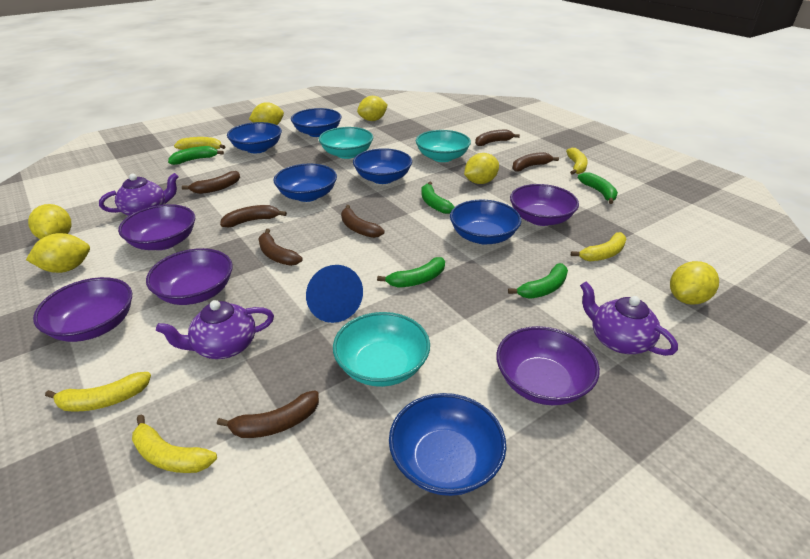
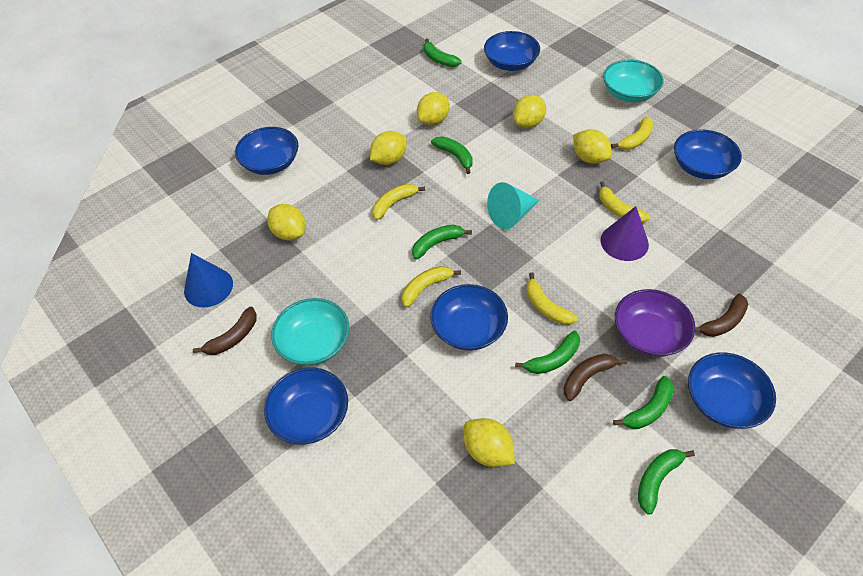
brown banana: [182,171,240,194] [217,390,319,438] [220,205,287,227] [258,229,303,266] [341,205,385,238] [475,130,520,146] [512,152,559,172] = 7 -> [193,307,257,355] [564,354,627,401] [695,294,748,337] = 3
green banana: [168,146,224,165] [377,257,445,287] [421,181,454,214] [508,263,568,299] [578,172,618,204] = 5 -> [412,225,472,259] [424,38,461,67] [431,136,473,174] [515,331,580,374] [613,376,674,429] [638,449,695,515] = 6
purple bowl: [33,277,132,342] [118,204,195,250] [146,248,233,305] [496,326,600,405] [510,184,579,226] = 5 -> [615,289,695,357] = 1
purple cone: none = 0 -> [600,206,649,261] = 1
purple teapot: [99,173,179,216] [156,300,274,359] [580,282,678,356] = 3 -> none = 0
turquoise bowl: [319,127,373,159] [333,312,430,387] [416,130,471,162] = 3 -> [271,298,349,366] [603,60,664,102] = 2
turquoise cone: none = 0 -> [487,182,539,229] = 1

